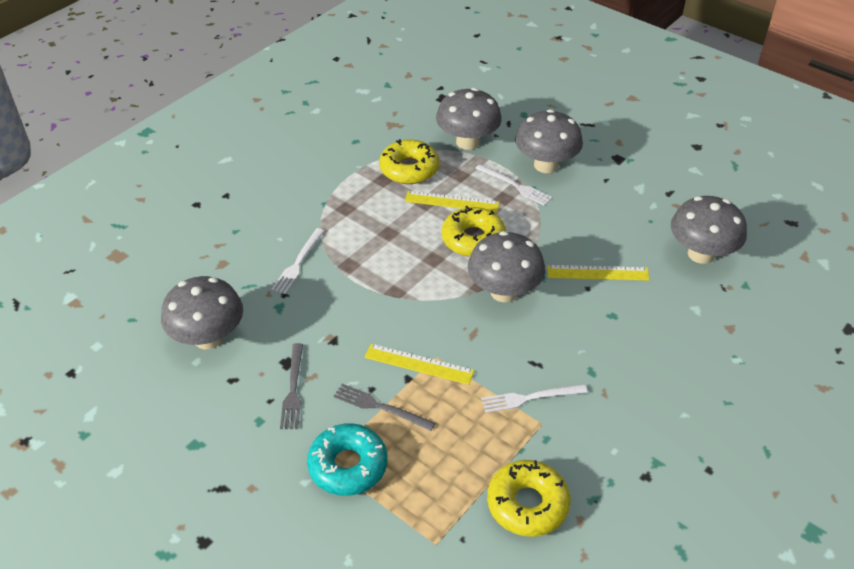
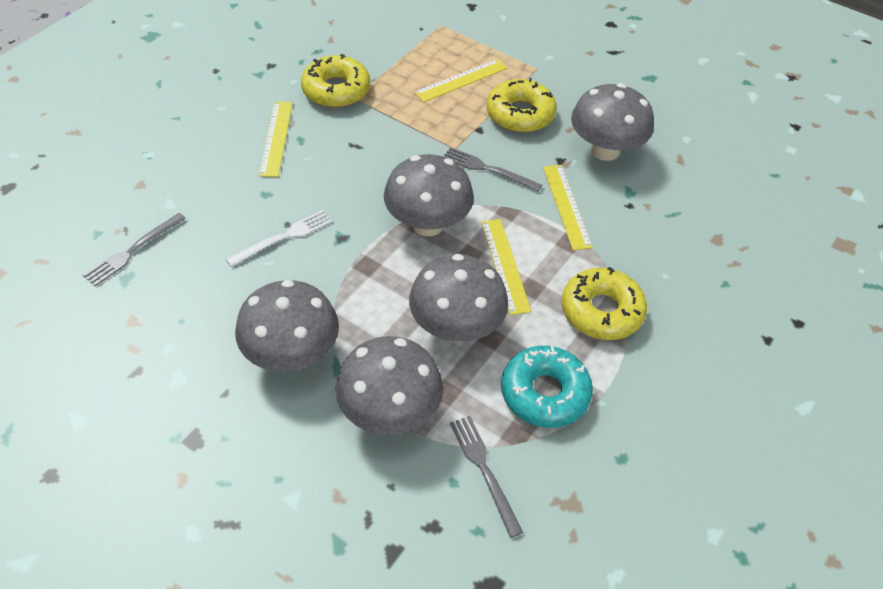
grey fork: [280,343,303,429] [334,384,435,431] = 2 -> [83,213,186,286] [443,147,542,192] [450,416,523,538] = 3
white fork: [272,228,324,294] [475,164,552,205] [481,384,587,413] = 3 -> [226,210,332,267] = 1
yellow ruler: [364,344,474,385] [405,191,499,213] [547,265,650,281] = 3 -> [259,101,293,177] [414,59,507,102] [481,219,531,315] [543,165,593,250] = 4

